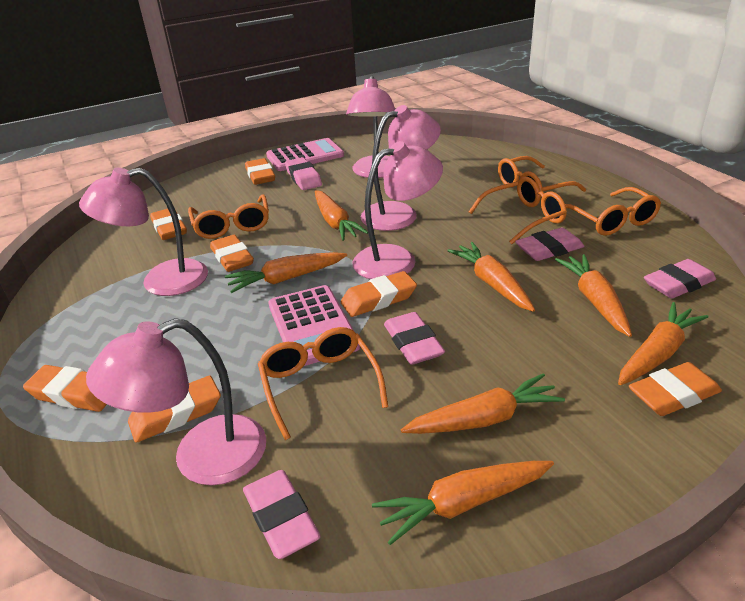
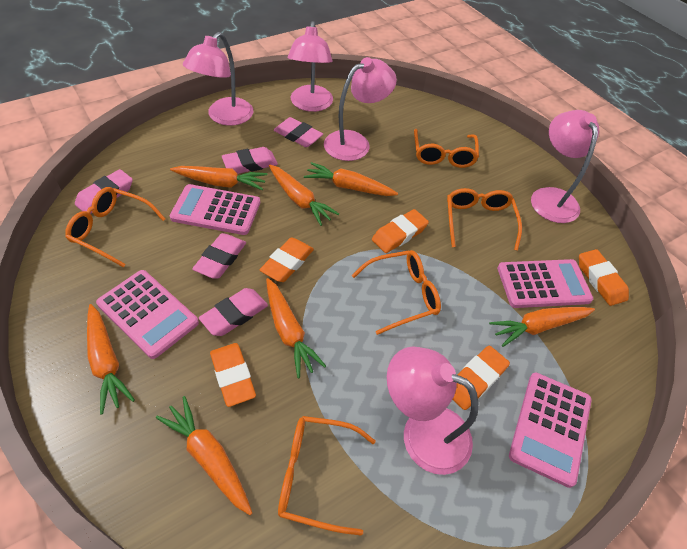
orange eraser: [23,365,107,412] [128,376,221,443] [150,209,187,240] [210,235,254,272] [245,158,275,185] [341,271,417,317] [629,362,722,416] = 7 -> [210,343,256,407] [260,237,314,282] [372,209,429,253] [452,346,510,410] [579,249,629,306] = 5
pink calculator: [266,138,344,171] [268,285,360,366] = 2 -> [96,270,199,359] [170,184,260,235] [497,259,593,308] [509,372,592,488] = 4

